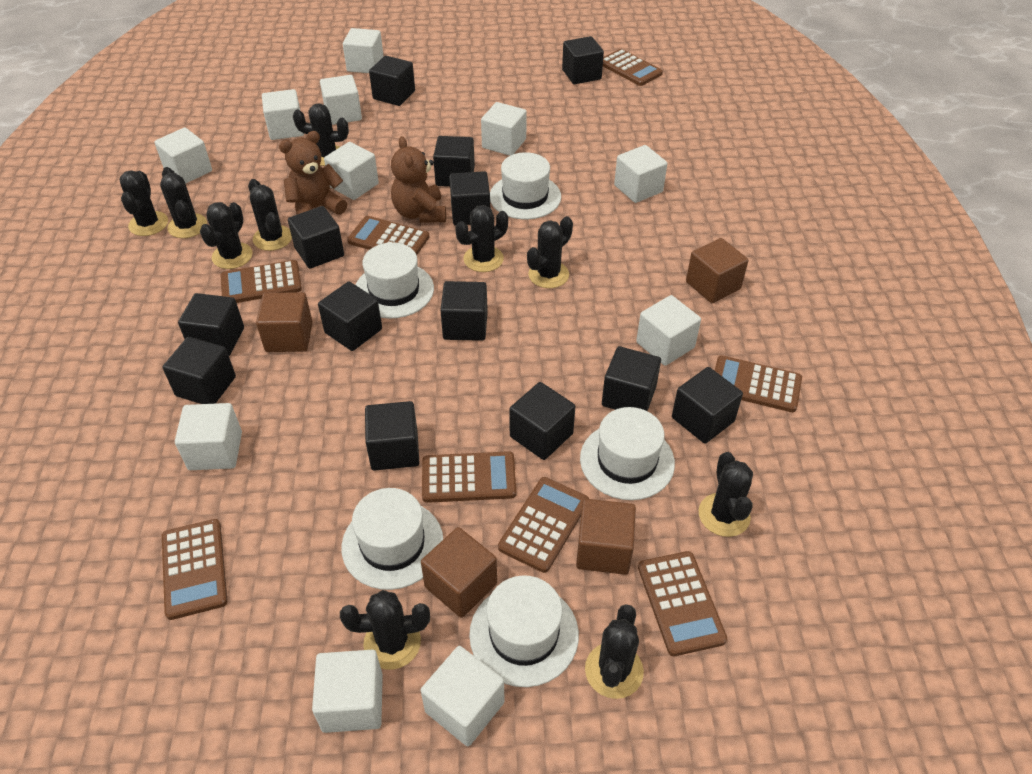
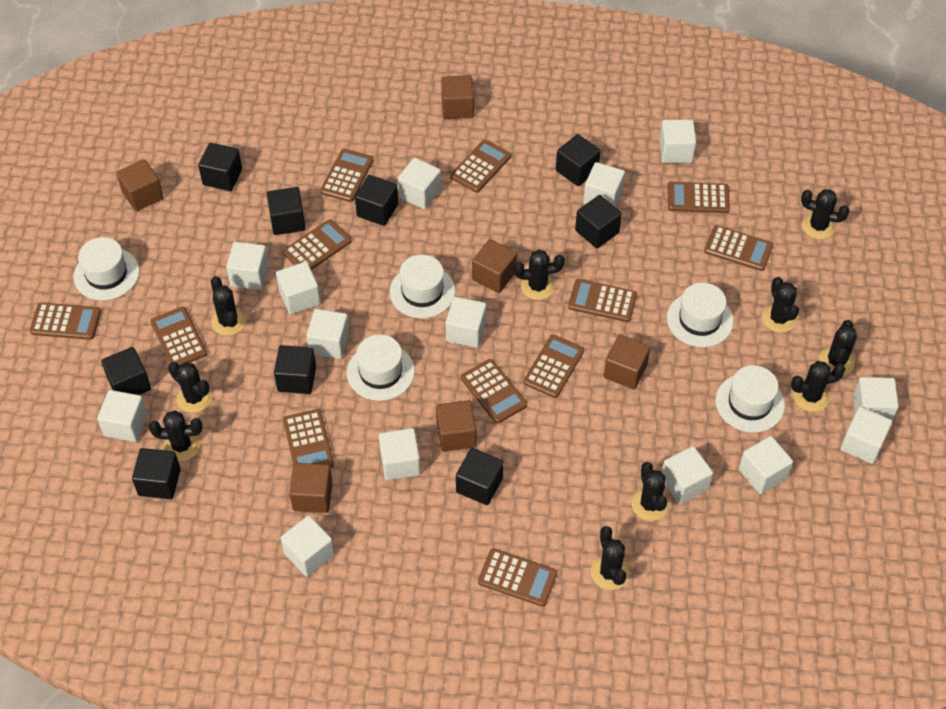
black cube: [162,337,236,404] [178,293,244,356] [288,206,344,269] [318,282,382,351] [365,401,419,471] [369,56,415,106] [433,136,475,186] [440,281,488,341] [449,171,490,226] [509,382,575,460] [562,36,604,84] [602,346,661,411] [672,367,743,444] = 13 -> [101,347,151,395] [132,448,181,499] [198,143,242,191] [267,187,306,235] [274,345,316,394] [355,175,398,226] [456,448,503,505] [556,134,601,186] [575,195,622,248] = 9
brown calculator: [162,519,228,620] [221,260,302,303] [347,216,429,255] [422,451,516,503] [498,477,589,573] [603,49,663,86] [638,551,727,656] [714,355,802,412] = 8 -> [30,303,101,340] [150,307,207,365] [283,219,352,270] [283,409,334,468] [320,149,374,202] [450,140,511,193] [461,359,527,424] [478,548,557,607] [524,334,584,398] [568,279,637,322] [668,182,730,213] [704,225,773,271] = 12
brown cube: [256,292,313,352] [421,527,497,618] [576,499,636,575] [686,238,748,303] = 4 -> [116,159,163,211] [289,463,333,513] [436,400,476,452] [441,75,474,119] [472,239,517,293] [604,334,650,389] = 6
brown teddy bear: [279,131,347,215] [391,136,446,223] = 2 -> none = 0
white cube: [154,128,212,184] [175,403,242,470] [262,89,304,140] [312,650,383,733] [320,75,362,125] [324,142,379,200] [343,28,384,73] [421,646,505,746] [481,102,527,156] [614,145,667,203] [636,295,701,366] = 11 -> [97,390,148,442] [226,242,269,290] [276,262,320,314] [281,515,335,577] [306,309,350,359] [379,428,420,480] [398,158,441,210] [445,297,486,348] [583,162,625,207] [659,120,696,163] [662,446,713,504] [739,436,793,494] [840,407,892,464] [853,377,899,421] = 14

